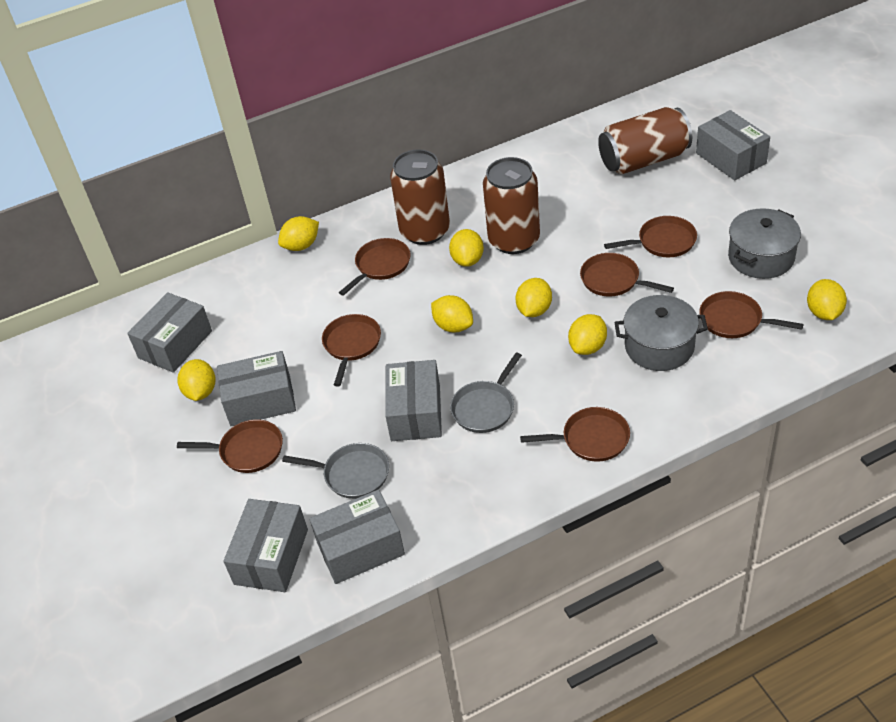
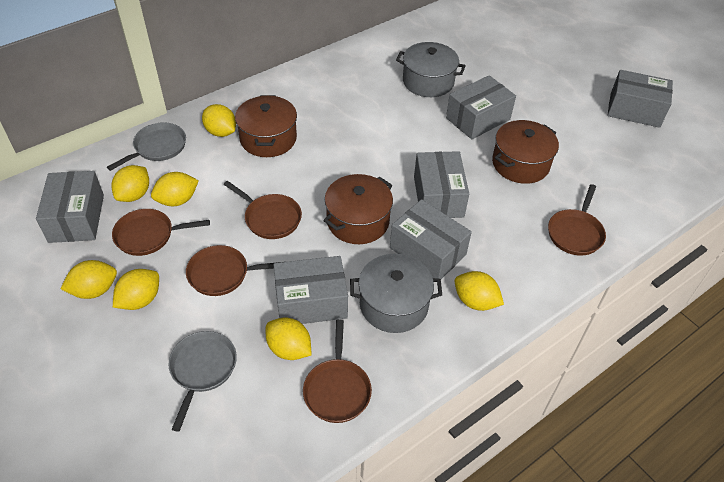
brown can: [390,149,450,245] [483,157,540,254] [598,107,692,174] = 3 -> none = 0
brown pan: [177,419,283,473] [322,314,381,387] [339,238,411,296] [520,407,630,462] [580,253,674,296] [604,216,697,257] [699,291,804,338] = 7 -> [112,209,210,256] [186,245,280,296] [223,181,302,239] [303,319,372,423] [548,184,606,256] = 5
brown pot: none = 0 -> [235,95,297,157] [323,174,393,244] [492,120,559,184] = 3

